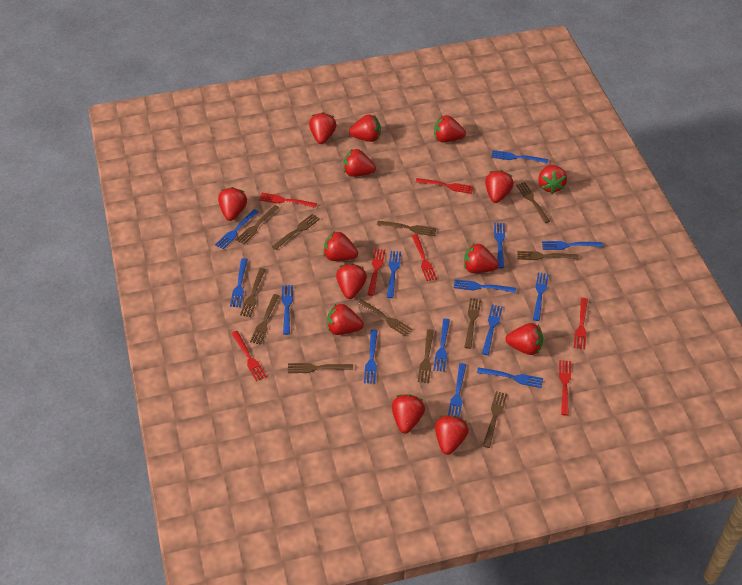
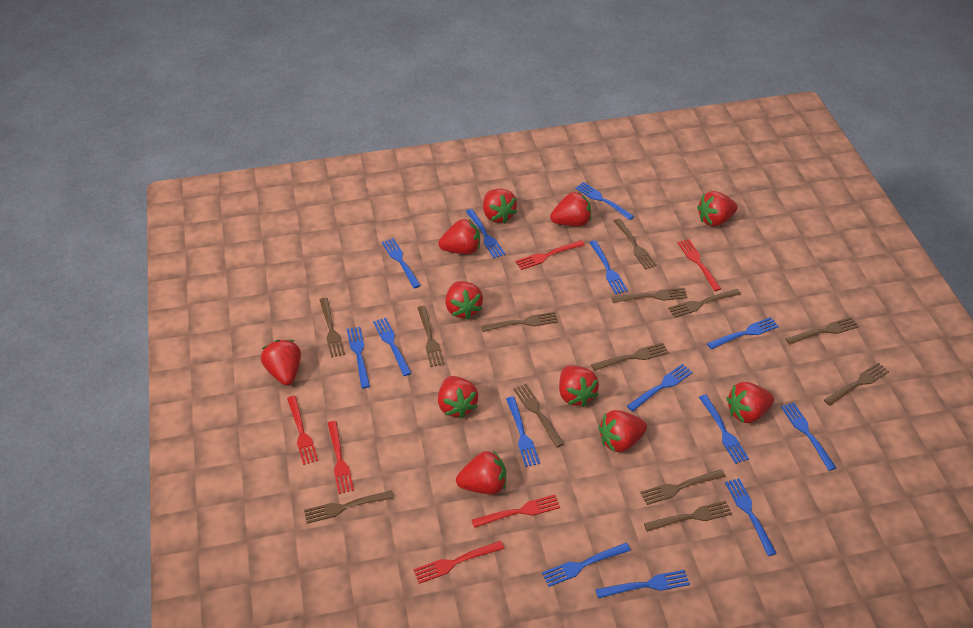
brown fork: [236,205,279,245] [240,268,266,317] [250,294,279,345] [272,214,320,250] [288,363,353,373] [357,299,412,337] [377,221,437,236] [418,329,434,383] [464,298,481,349] [483,391,507,448] [516,182,550,223] [517,251,579,260] = 12 -> [304,490,394,524] [320,298,345,358] [418,306,445,367] [481,312,558,332] [513,384,564,448] [591,343,669,371] [611,288,688,303] [614,219,657,269] [640,470,725,505] [644,501,732,532] [668,289,741,318] [785,317,859,345] [824,362,889,406] = 13
red fork: [231,331,267,381] [259,193,317,208] [368,248,385,296] [412,234,437,281] [416,178,473,194] [559,360,571,416] [574,298,588,349] = 7 -> [287,396,318,465] [328,421,354,494] [413,541,504,584] [472,495,560,528] [515,240,585,270] [677,239,721,291] = 6
red strawberry: [218,187,247,221] [309,112,336,144] [324,231,358,261] [327,303,364,335] [336,263,367,299] [343,149,376,177] [349,114,381,142] [392,394,425,433] [434,115,466,142] [435,415,469,455] [464,243,499,273] [485,170,514,203] [506,323,543,355] [538,165,567,194] = 14 -> [261,340,301,385] [438,218,480,254] [438,376,478,418] [445,281,483,320] [456,451,506,495] [483,189,517,223] [550,191,591,226] [559,365,599,407] [599,410,647,452] [697,191,738,227] [726,382,774,423] = 11

